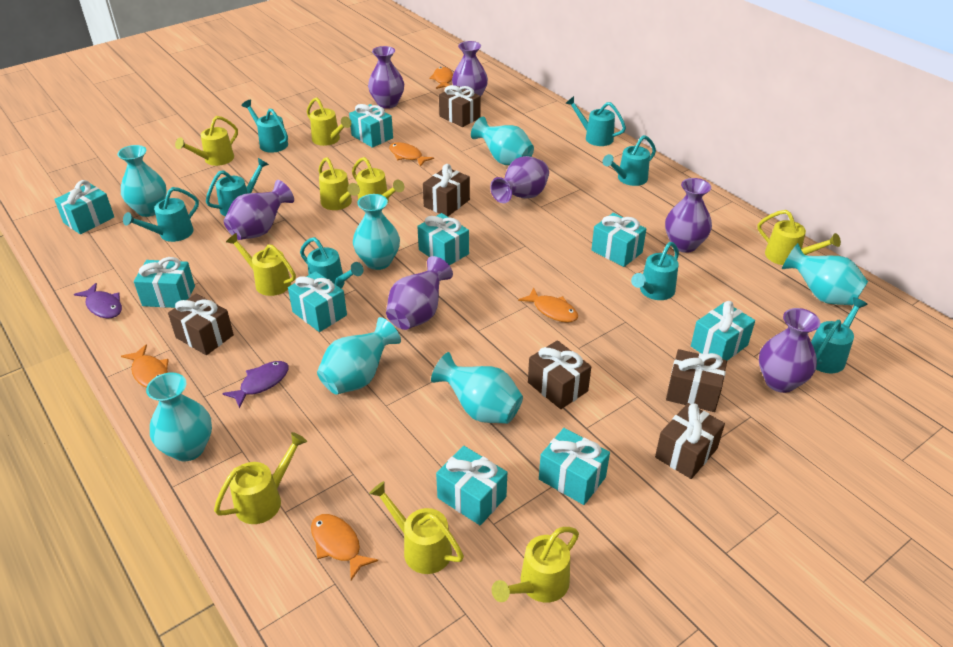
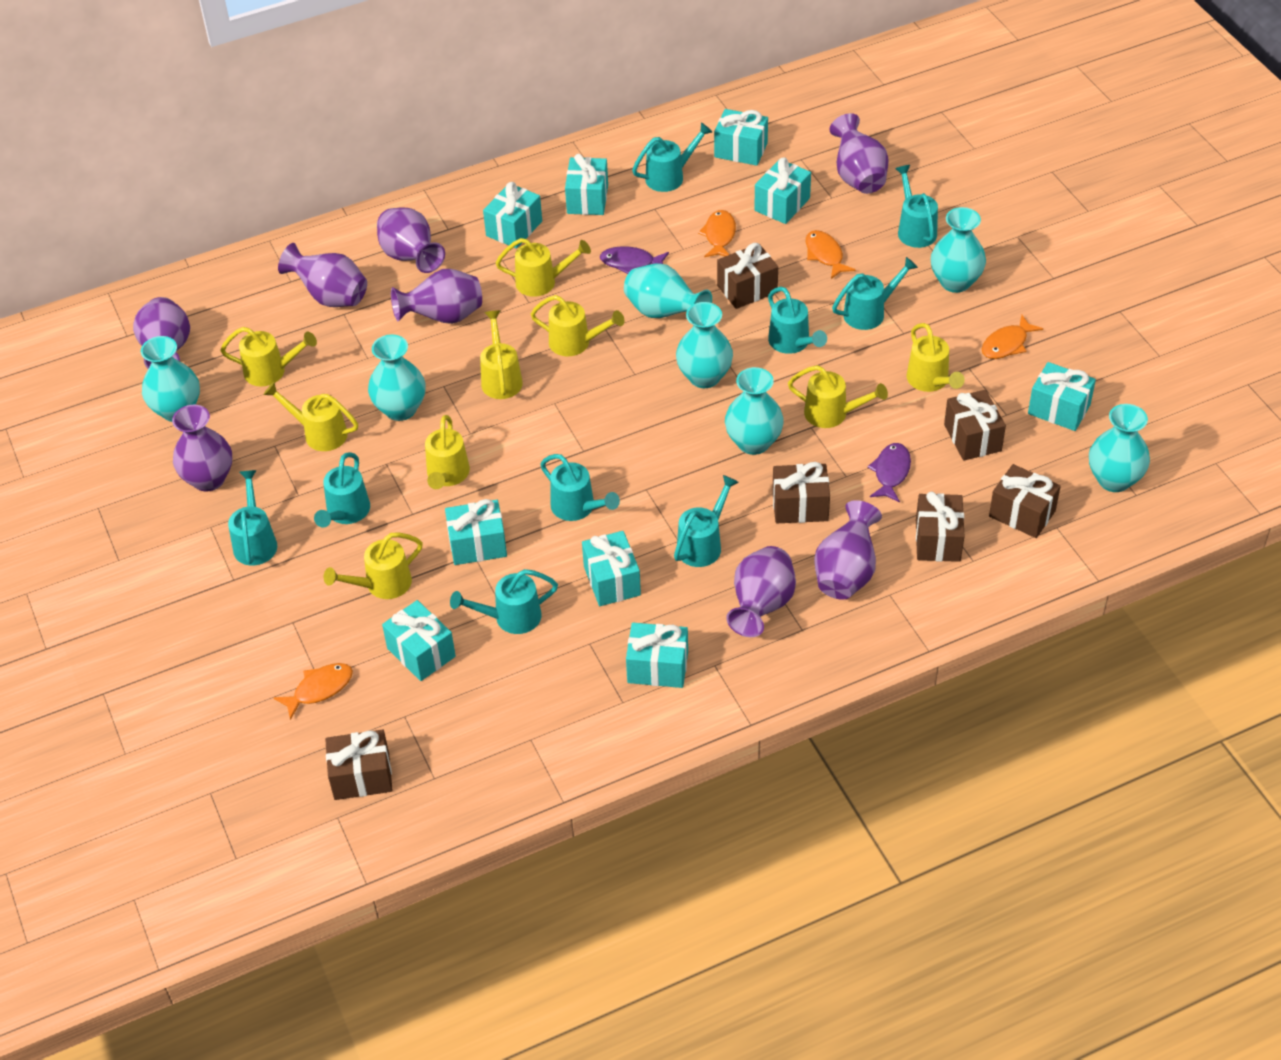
orange fish: [121,344,169,388] [311,514,378,580] [389,142,434,167] [429,67,453,89] [518,287,578,323] = 5 -> [274,663,353,720] [698,210,736,257] [806,230,855,279] [982,315,1043,359] = 4
purple vase: [224,180,294,240] [368,46,404,109] [386,256,453,330] [452,41,488,98] [490,156,549,203] [665,178,712,253] [759,308,820,393] = 7 -> [133,297,190,369] [172,405,232,492] [278,243,367,307] [377,208,445,273] [391,269,482,324] [726,546,796,637] [814,500,882,600] [829,113,888,194] = 8
turquoise watering can: [123,187,199,242] [206,158,269,216] [241,100,288,153] [300,237,364,288] [566,96,626,146] [603,135,656,186] [631,242,679,300] [811,297,868,373] = 8 -> [228,470,277,566] [314,452,370,528] [450,569,558,634] [540,454,620,521] [632,122,712,192] [674,475,739,567] [768,287,827,354] [832,257,918,330] [895,165,938,248] = 9

